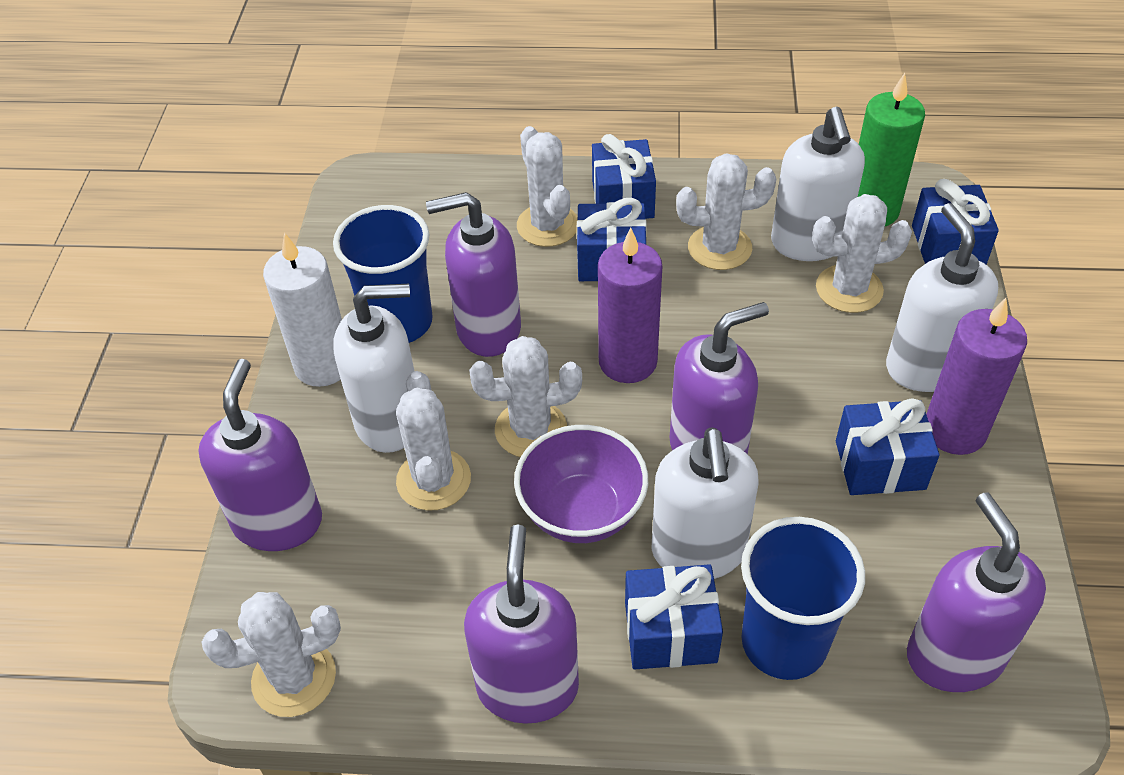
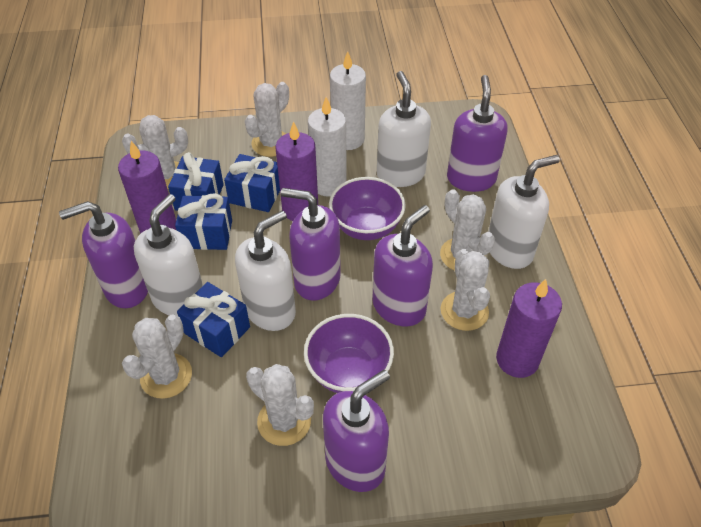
blue cup: [333,205,433,343] [741,517,865,680] = 2 -> none = 0
blue gift: [577,198,647,281] [592,134,656,219] [625,564,723,669] [836,398,939,495] [912,179,999,265] = 5 -> [168,152,224,211] [175,193,232,250] [177,282,250,357] [224,154,280,212] = 4
green candle: [858,73,925,226] = 1 -> none = 0
purple bowl: [514,425,648,543] = 1 -> [304,314,394,393] [329,177,406,240] = 2
purple candle: [598,228,662,383] [926,298,1027,455] = 2 -> [118,141,176,233] [276,121,318,221] [496,279,562,378] = 3
white candle: [263,232,342,387] = 1 -> [308,97,347,197] [330,51,366,150] = 2

